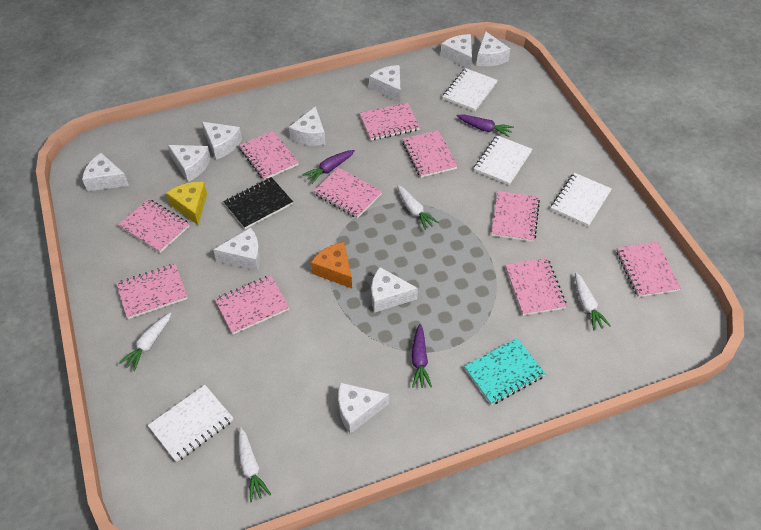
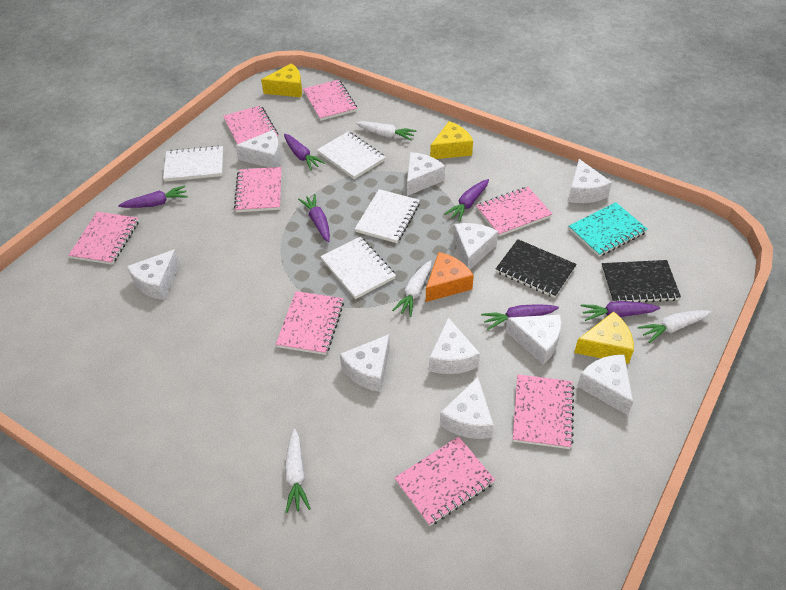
black notebook: [223,177,293,229] = 1 -> [496,239,577,298] [601,260,681,302] = 2
pink notebook: [116,264,188,319] [118,199,190,253] [215,275,290,334] [239,131,299,180] [313,167,382,218] [359,102,420,140] [402,130,458,178] [491,191,540,242] [505,258,567,316] [616,242,681,297] = 10 -> [68,212,139,265] [223,105,278,144] [234,167,282,212] [276,291,344,355] [303,80,357,121] [394,436,495,526] [476,187,552,236] [513,374,574,449] = 8
purple carrot: [302,150,355,184] [412,324,432,388] [457,114,514,137] = 3 -> [118,185,188,208] [284,134,325,170] [298,194,330,242] [444,179,489,222] [481,304,559,330] [581,301,660,321] = 6
yellow cheese: [166,182,207,225] = 1 -> [261,63,302,97] [430,121,473,159] [574,311,634,364] = 3

